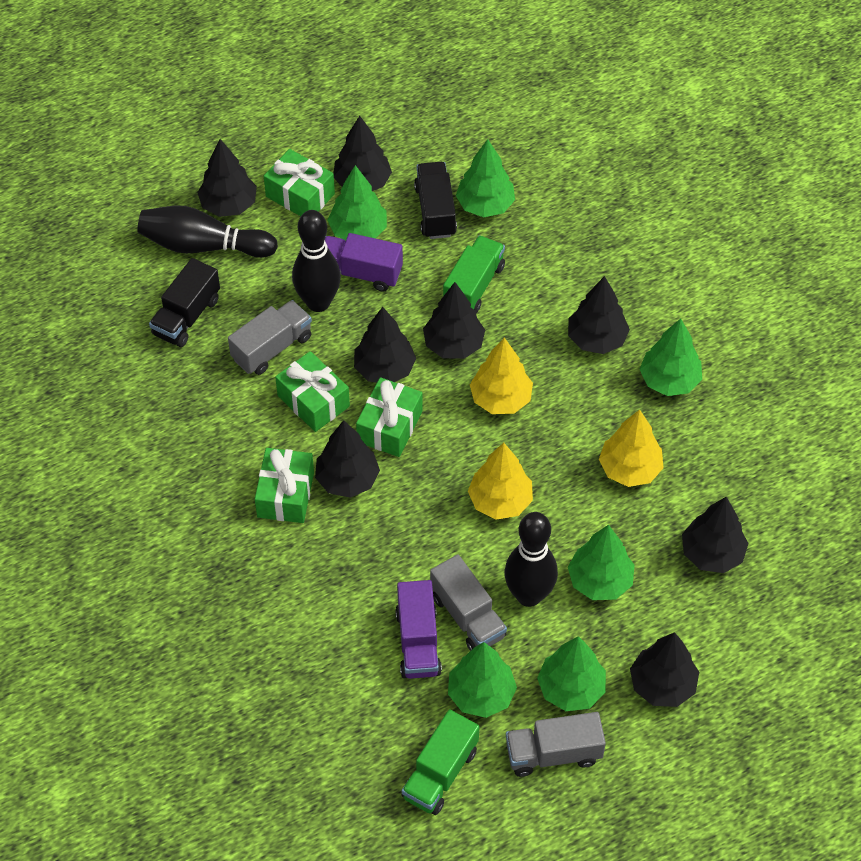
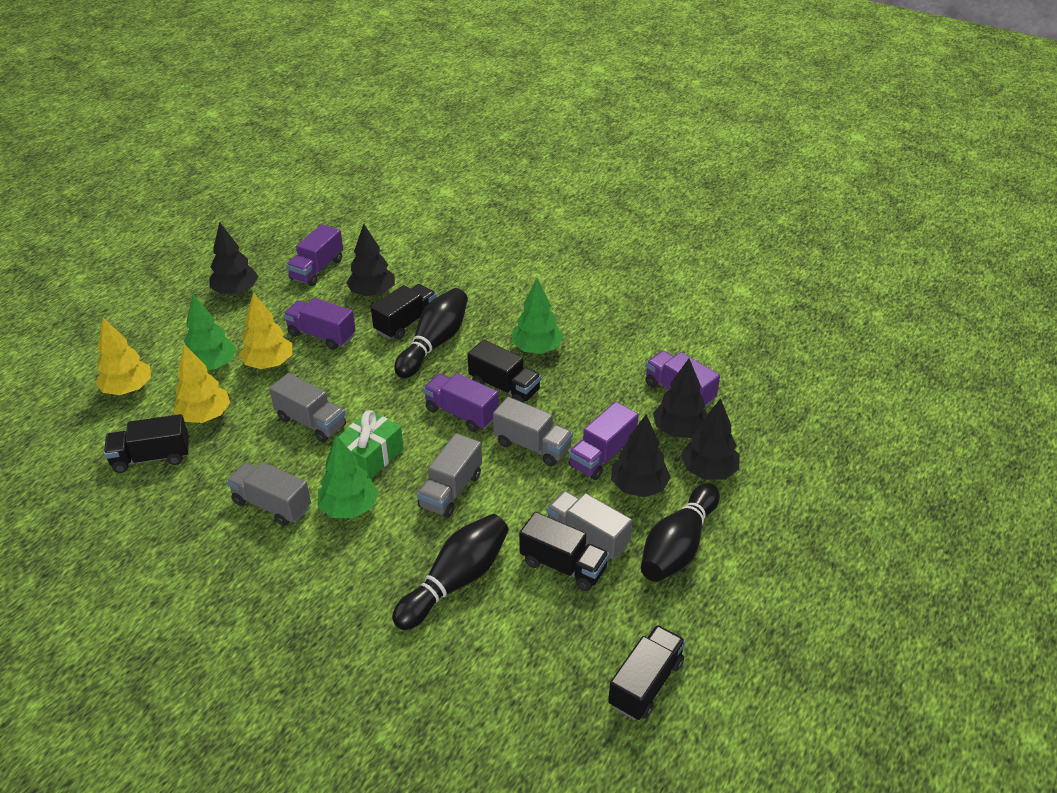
black tree: [197,139,257,217] [315,420,380,498] [334,116,392,191] [354,307,416,383] [423,282,485,359] [568,276,630,354] [630,632,699,707] [682,497,749,573] = 8 -> [209,222,258,295] [346,224,395,297] [611,414,671,497] [653,359,707,438] [681,398,740,480] = 5
black truck: [149,258,220,347] [414,162,457,239] = 2 -> [104,414,189,473] [371,284,437,340] [467,340,541,403] [519,512,609,591] [608,625,686,720] = 5
green gift: [255,448,314,523] [264,149,335,216] [275,351,350,432] [356,377,423,457] = 4 -> [333,410,404,479] = 1
green tree: [328,165,387,240] [448,642,517,718] [456,139,515,217] [537,636,606,711] [568,525,635,600] [640,319,702,396] = 6 -> [184,295,236,370] [318,435,378,518] [512,278,563,354] = 3
green truck: [402,710,479,815] [443,235,505,313] = 2 -> none = 0
grey truck: [228,300,312,375] [430,554,507,651] [506,712,606,777] = 3 -> [227,462,311,526] [269,373,346,442] [417,433,482,518] [493,397,573,466] [546,490,632,560] = 5
purple truck: [325,233,403,291] [395,580,442,679] = 2 -> [284,298,356,350] [286,224,343,286] [423,373,499,432] [568,402,638,480] [646,350,720,407] = 5

